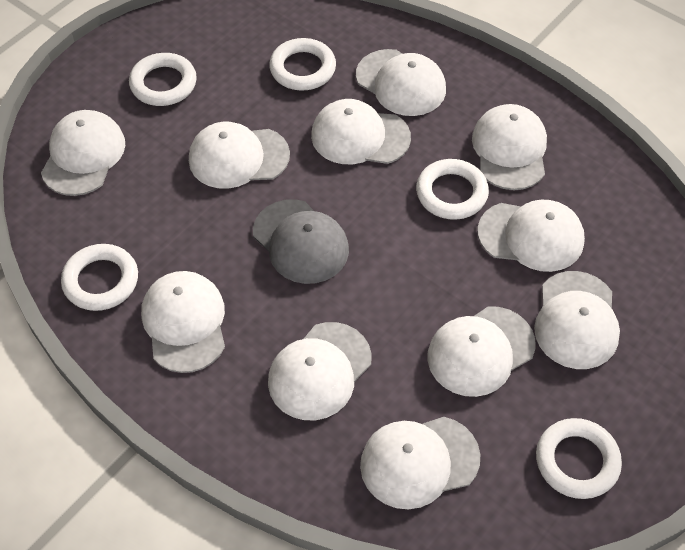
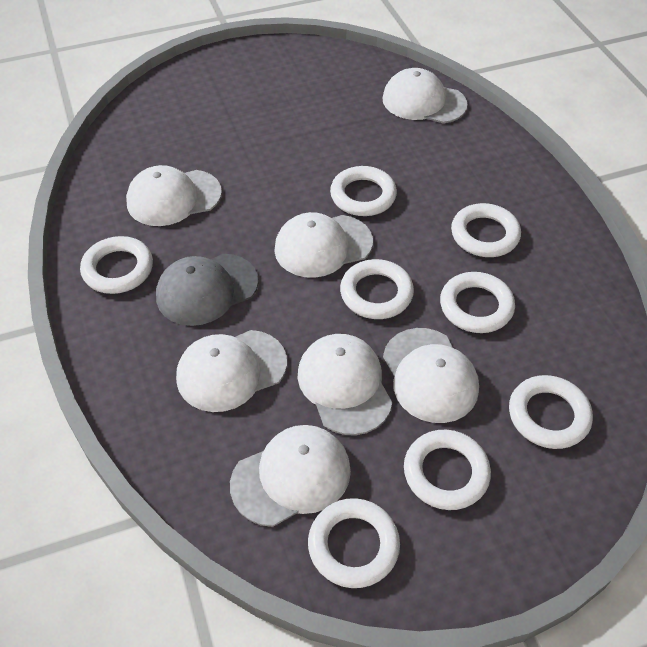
white cap: [41,110,125,196] [141,271,225,373] [189,121,290,189] [268,322,372,420] [311,99,411,164] [356,49,446,116] [360,417,480,509] [428,306,535,397] [472,104,547,190] [478,200,585,272] [534,271,620,369] = 11 -> [126,165,222,226] [176,330,287,412] [230,425,351,527] [274,212,373,278] [298,334,392,435] [382,68,467,123] [383,328,479,423] = 7
white ring: [61,244,138,311] [129,53,197,106] [269,38,336,91] [416,159,489,220] [536,418,622,499] = 5 -> [80,236,153,294] [308,498,400,588] [330,166,397,216] [340,259,414,319] [404,430,491,510] [440,272,515,333] [451,203,521,257] [509,375,593,449] = 8

